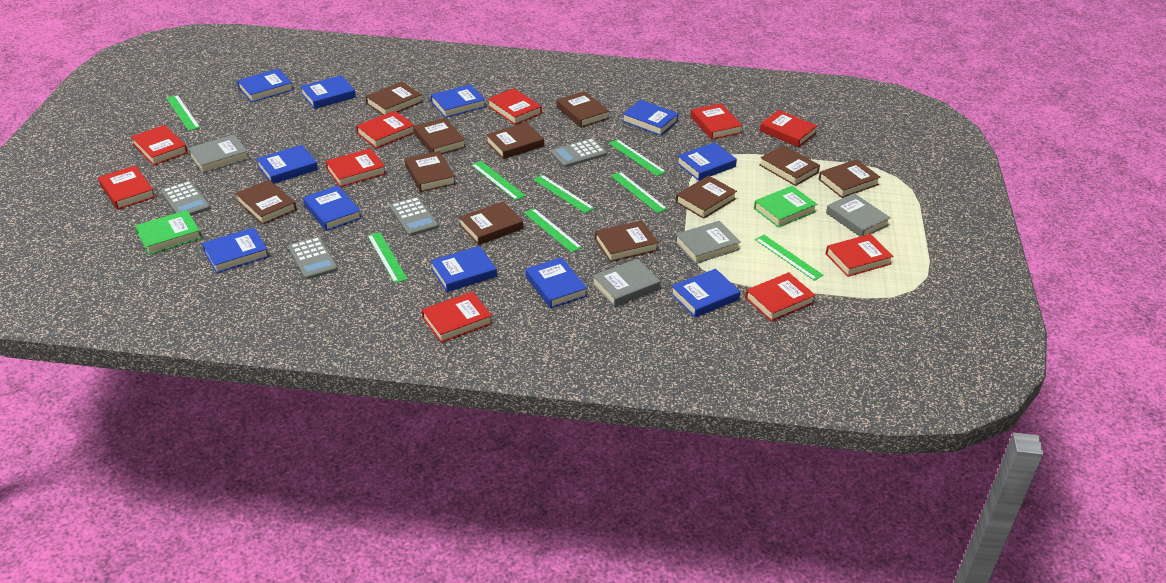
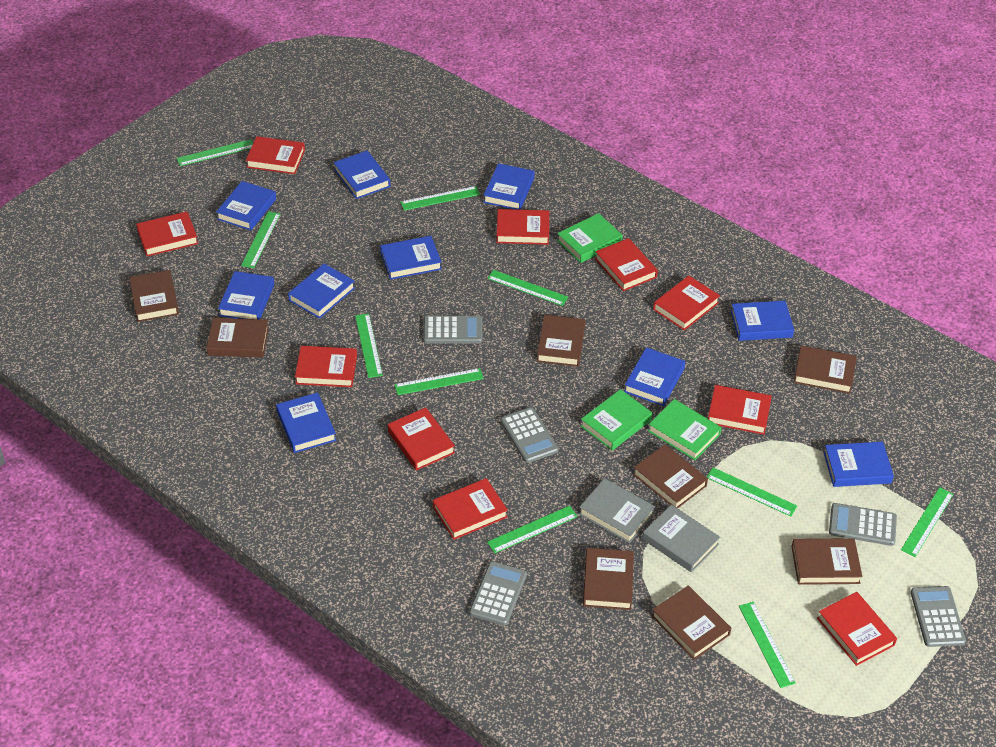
blue book: [202,228,269,273] [237,69,293,102] [257,145,318,184] [300,75,356,109] [303,186,362,231] [430,246,497,292] [431,84,486,118] [526,257,587,308] [622,100,679,136] [671,269,740,317] [677,142,737,181] = 11 -> [216,181,276,230] [218,271,274,319] [276,392,336,453] [288,264,355,319] [333,151,391,199] [380,236,442,280] [483,163,535,210] [624,347,685,406] [731,301,794,341] [823,442,894,487] = 10
brown book: [235,180,296,225] [366,82,422,115] [405,151,456,192] [413,118,466,154] [459,201,523,245] [486,122,544,159] [557,91,609,128] [595,220,659,262] [676,176,737,219] [759,145,820,186] [819,159,881,198] = 11 -> [129,270,179,322] [207,318,269,358] [537,315,586,367] [583,548,634,610] [633,444,708,508] [652,586,731,660] [791,538,862,585] [794,345,857,394] = 8
green book: [135,210,201,255] [754,186,817,228] = 2 -> [557,213,623,263] [581,389,652,450] [648,399,722,460] = 3
green ruler: [167,95,200,131] [367,232,408,283] [471,161,526,200] [524,208,582,253] [533,175,594,213] [609,139,666,176] [611,172,668,213] [755,235,824,281] = 8 -> [176,139,253,166] [241,211,281,268] [355,313,383,378] [394,368,484,395] [400,186,480,211] [487,270,568,306] [487,506,578,553] [707,467,797,517] [739,602,796,688] [901,487,954,557] = 10
grey book: [188,134,249,173] [592,259,660,307] [675,221,740,264] [826,193,891,237] = 4 -> [579,478,655,543] [642,505,720,573] = 2
grey calculator: [161,181,210,216] [288,237,338,279] [389,197,439,236] [551,138,607,167] = 4 -> [423,316,482,344] [469,561,527,626] [500,407,559,463] [829,503,897,546] [910,586,966,647] = 5

